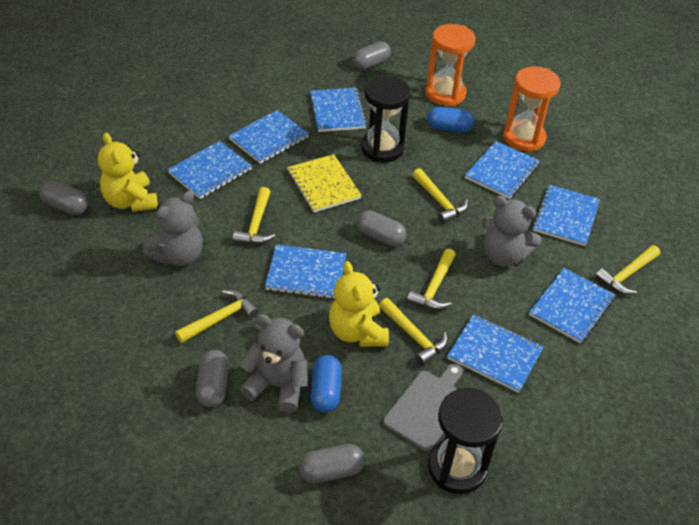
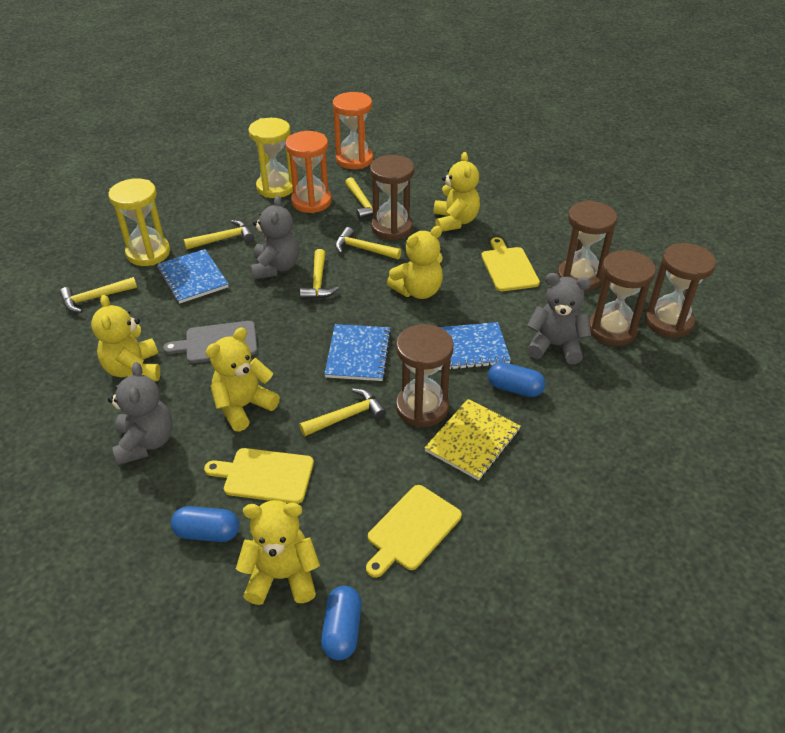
black hourglass: [361,76,411,163] [428,388,504,494] = 2 -> none = 0
blue capsule: [310,355,342,412] [427,107,474,132] = 2 -> [171,506,239,542] [321,586,362,660] [488,362,546,397] = 3
blue notebook: [168,141,252,199] [229,110,309,164] [265,244,347,299] [310,88,367,132] [447,314,543,393] [465,141,540,199] [529,268,615,344] [532,184,600,246] = 8 -> [157,249,229,304] [324,324,391,381] [440,322,511,370] = 3
brown hourglass: none = 0 -> [370,155,414,240] [396,324,454,427] [557,200,617,291] [589,250,656,346] [645,243,716,338] = 5
grey capsule: [39,181,88,215] [196,350,229,407] [299,444,365,483] [352,41,391,70] [357,210,406,246] = 5 -> none = 0
yellow cutting board: none = 0 -> [204,448,314,504] [366,485,462,578] [481,237,540,291] = 3
yellow hourglass: none = 0 -> [108,179,170,266] [248,118,293,198] = 2
yellow teddy bear: [98,133,158,212] [329,261,389,347] = 2 -> [91,295,160,381] [206,327,280,432] [236,500,320,605] [387,226,443,299] [434,152,480,232] = 5

